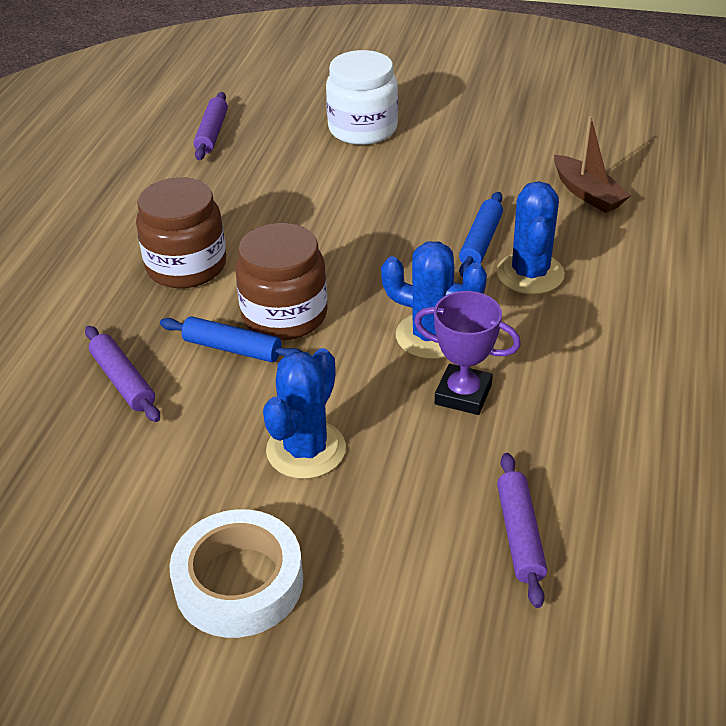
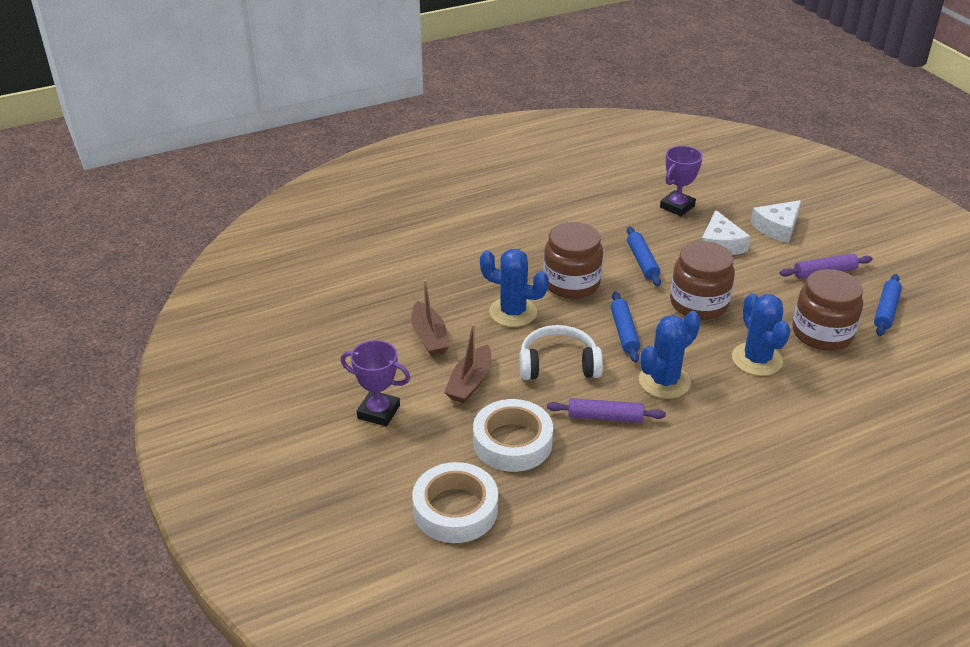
blue rolling pin: [160,316,302,362] [459,192,503,277] = 2 -> [611,291,640,363] [627,226,661,286] [874,274,902,336] = 3
brown boat: [554,116,631,213] = 1 -> [411,280,450,356] [444,324,491,403] = 2
brown jar: [136,177,226,288] [236,223,327,340] = 2 -> [543,222,603,299] [670,241,735,320] [792,269,863,351] = 3
purple rolling pin: [85,326,160,422] [193,92,228,160] [497,453,547,608] = 3 -> [547,398,666,423] [780,254,873,278] = 2
purple trophy: [414,291,521,415] = 1 -> [341,340,410,427] [660,146,703,216] = 2
white cheese: none = 0 -> [702,210,750,255] [750,200,801,243] = 2
white headphones: none = 0 -> [519,325,603,380] = 1
white jar: [326,50,398,145] = 1 -> none = 0
white tape: [169,509,303,638] = 1 -> [412,462,498,543] [473,399,553,472] = 2

